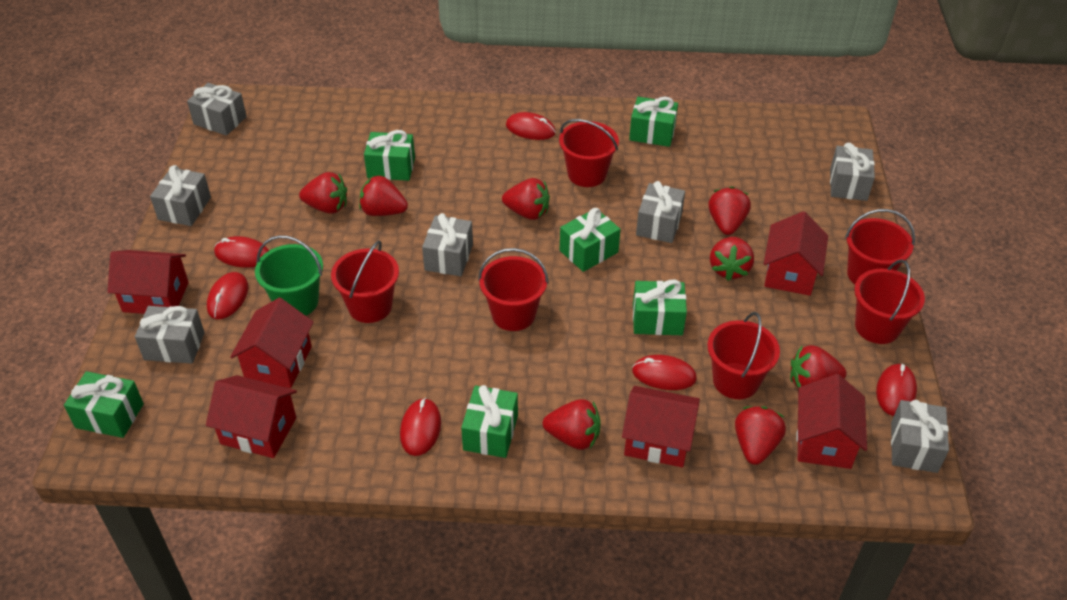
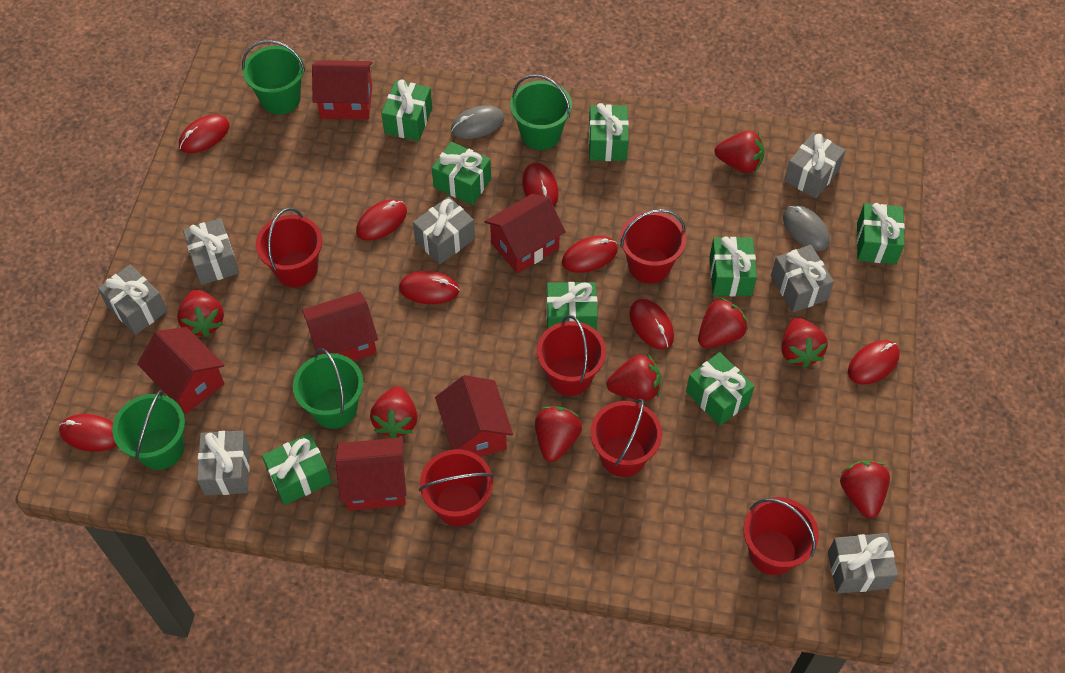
green bucket: [255,235,323,316] = 1 -> [112,390,185,470] [242,40,305,115] [293,348,364,429] [510,75,572,150] = 4
green gift: [64,371,144,438] [364,130,415,181] [461,385,518,458] [560,208,620,272] [629,97,678,147] [633,279,687,335] = 6 -> [262,433,332,505] [381,79,432,141] [432,142,491,205] [546,282,598,330] [589,103,629,161] [686,352,755,426] [710,236,757,296] [857,203,905,264] = 8
grey mouse: none = 0 -> [451,105,504,139] [783,205,830,251] = 2
red mouse: [207,272,248,319] [214,236,269,268] [400,398,441,456] [506,112,556,140] [632,355,697,390] [876,364,917,416] = 6 -> [59,414,117,452] [179,114,229,153] [356,199,407,241] [399,271,460,304] [522,163,559,206] [562,236,618,273] [629,299,674,350] [848,340,900,384] = 8

